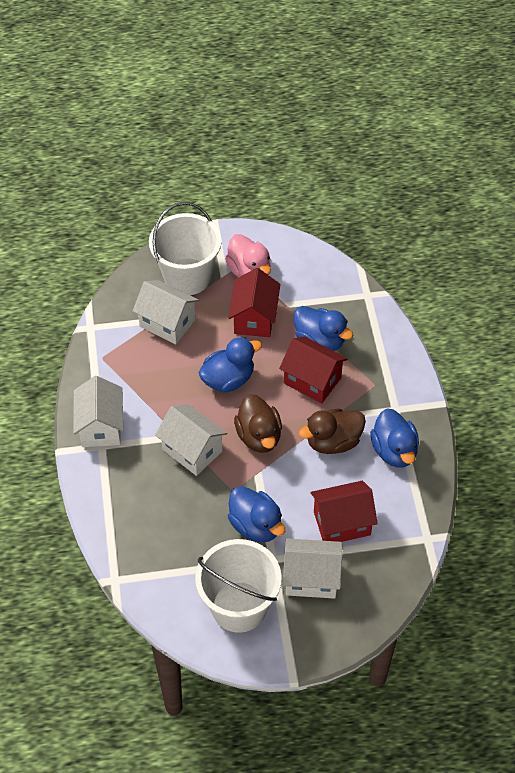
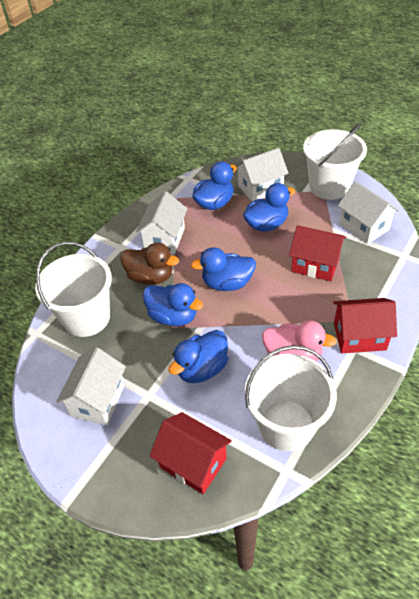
blue duck: [198,337,262,393] [228,486,285,542] [294,306,353,351] [370,408,419,468] = 4 -> [143,283,203,326] [168,330,228,383] [191,247,256,291] [192,161,237,210] [243,183,295,232] = 5
brown duck: [234,394,282,453] [299,409,366,454] = 2 -> [120,243,179,285] = 1
white bucket: [149,202,222,295] [195,539,282,633] = 2 -> [35,242,112,337] [245,345,337,451] [303,123,367,200] = 3

